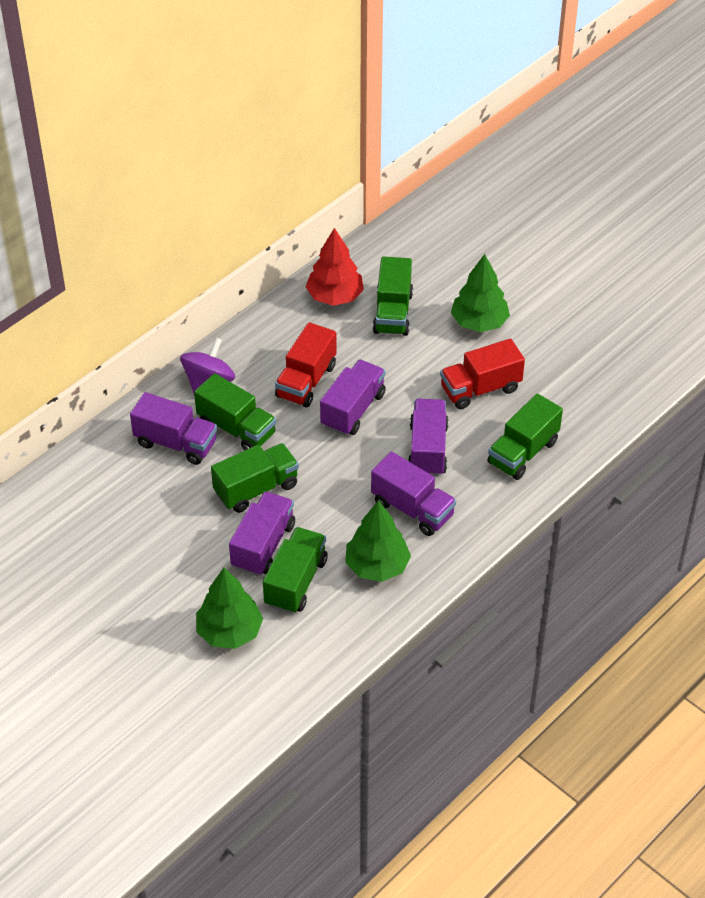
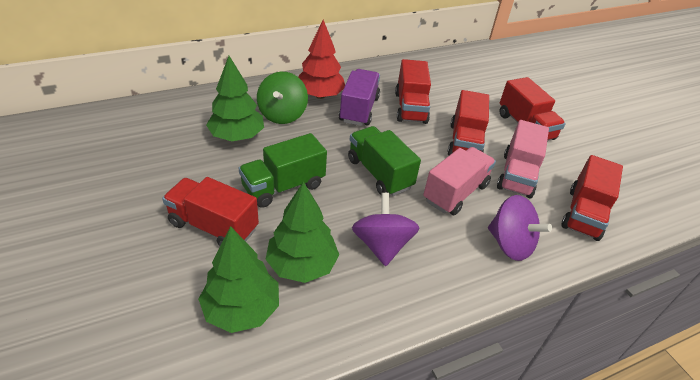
green spinning top: none = 0 -> [257,72,308,124] = 1
green truck: [194,373,276,450] [211,443,299,513] [263,527,328,614] [373,257,413,336] [488,393,563,480] = 5 -> [239,133,327,208] [348,126,421,196] = 2
pink truck: none = 0 -> [423,147,496,215] [497,120,549,198] = 2
purple spinning top: [180,338,235,393] = 1 -> [352,193,420,266] [488,195,552,261] = 2
purple truck: [130,392,217,465] [229,491,295,576] [320,360,386,436] [371,452,456,536] [408,399,449,477] = 5 -> [339,69,380,126] = 1
red truck: [275,322,337,407] [440,338,525,409] = 2 -> [162,177,259,246] [395,59,431,124] [448,90,489,156] [499,77,566,140] [561,155,623,241] = 5

